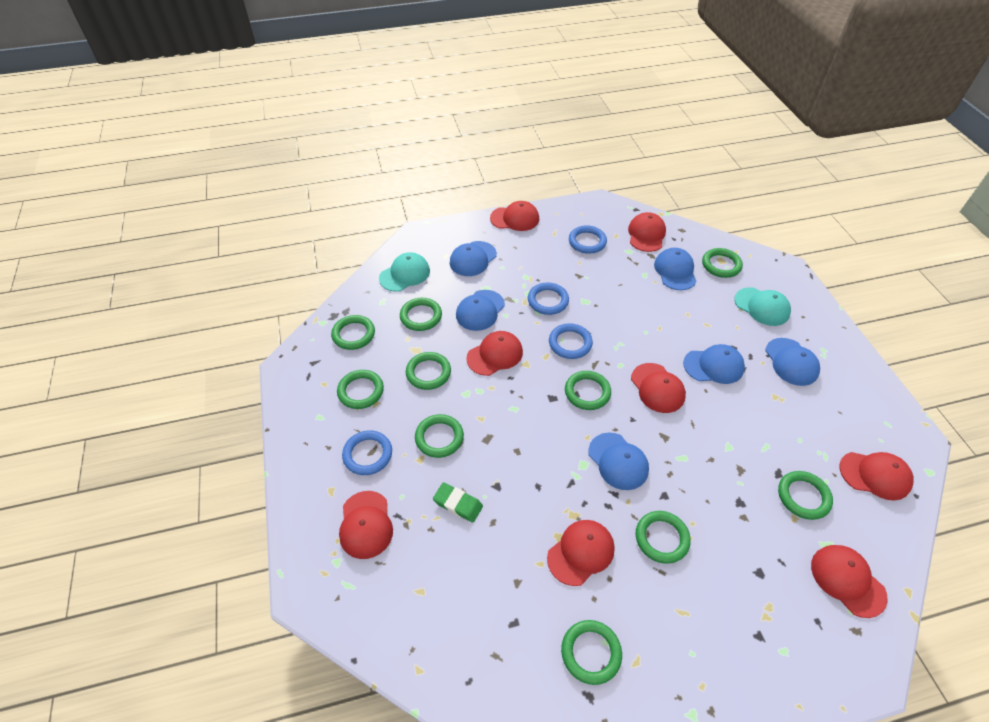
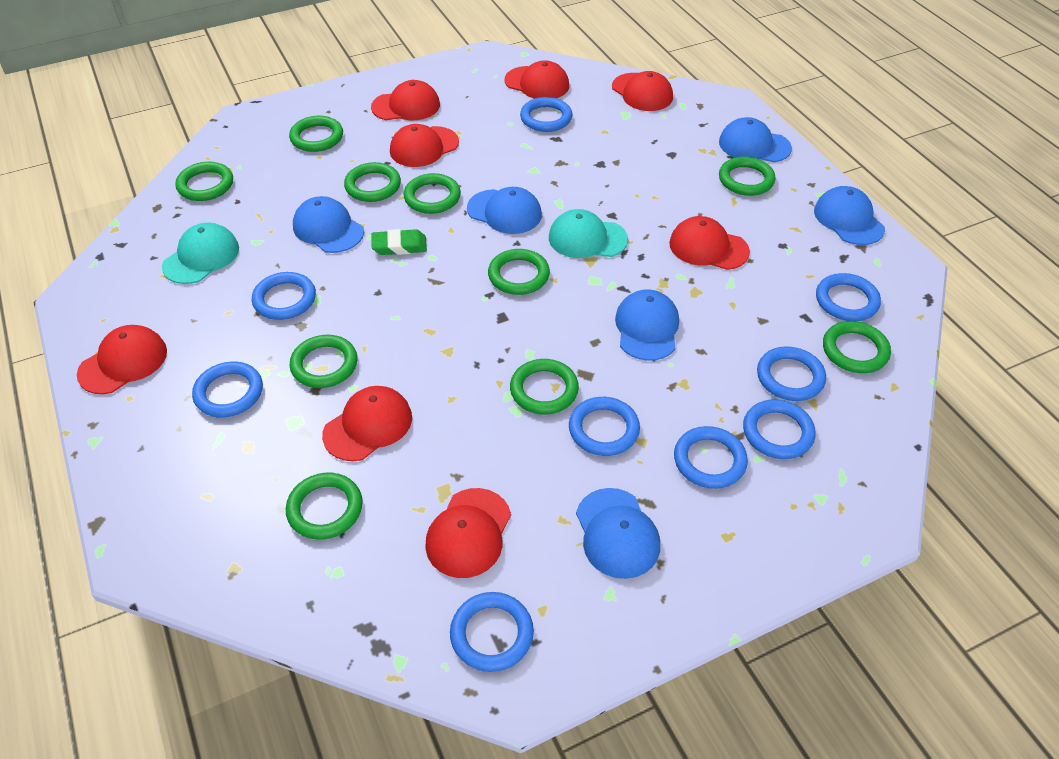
blue ring: [342,430,392,475] [528,283,569,315] [549,323,593,359] [569,225,607,254] = 4 -> [192,362,263,417] [252,272,316,320] [450,592,534,672] [520,97,572,132] [569,397,640,456] [674,426,748,489] [743,400,816,459] [757,346,826,401] [816,273,881,321] = 9

